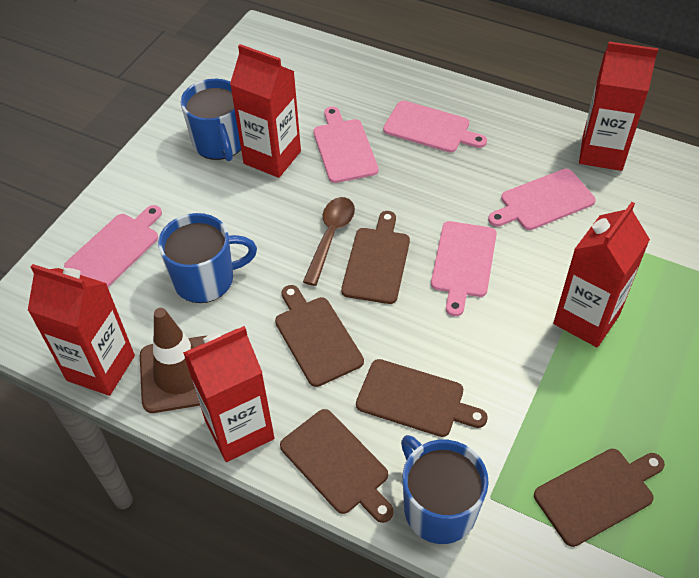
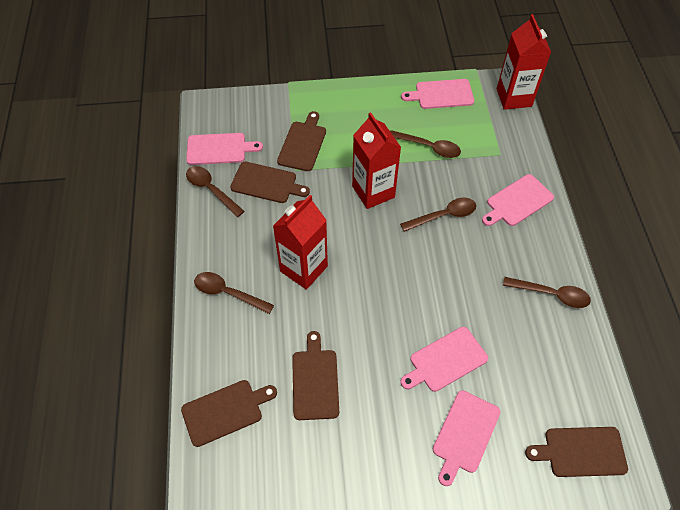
blue mug: [158,213,257,303] [181,79,241,162] [401,435,489,544] = 3 -> none = 0
brown spoon: [303,197,355,286] = 1 -> [186,166,245,217] [194,272,274,314] [390,130,461,158] [400,198,476,232] [503,277,591,308] = 5
brown traffic cone: [140,308,206,413] = 1 -> none = 0
red carton: [28,264,135,396] [183,326,274,462] [230,44,301,178] [553,202,650,347] [579,41,658,171] = 5 -> [273,195,328,290] [352,112,401,209] [497,14,551,110] = 3

